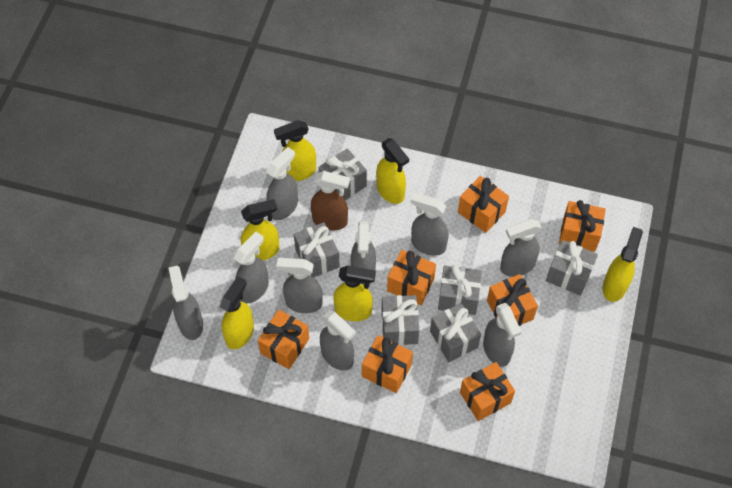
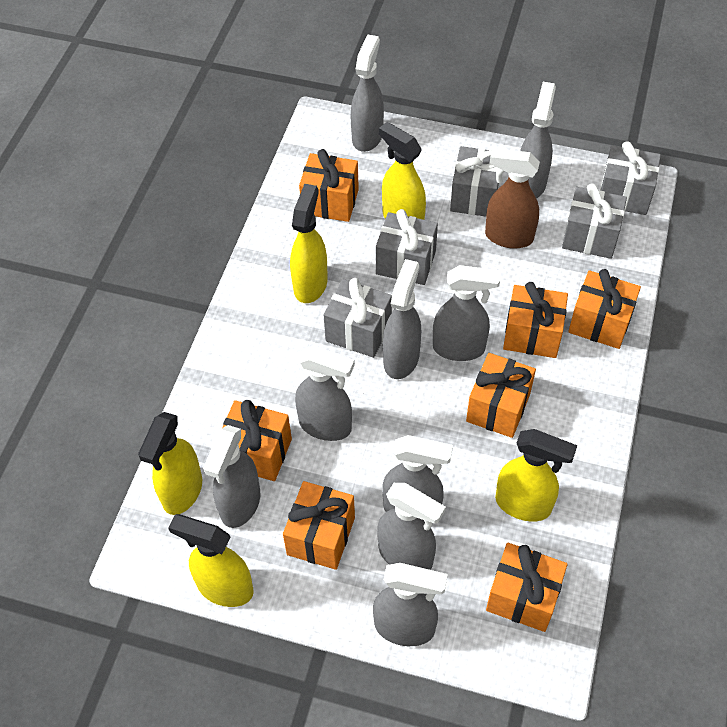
grey gift: [294,222,340,278] [318,149,367,200] [382,295,419,345] [430,303,481,362] [438,264,482,315] [546,240,598,296] = 6 -> [324,278,392,358] [376,209,438,285] [450,146,500,217] [562,183,627,259] [600,141,661,215] = 5
yellow spray bottle: [220,276,254,349] [241,199,280,261] [274,120,316,181] [333,266,376,321] [376,138,409,204] [602,227,643,302] = 6 -> [138,412,202,515] [168,514,254,607] [290,184,328,303] [379,122,426,220] [495,429,577,522] = 5

